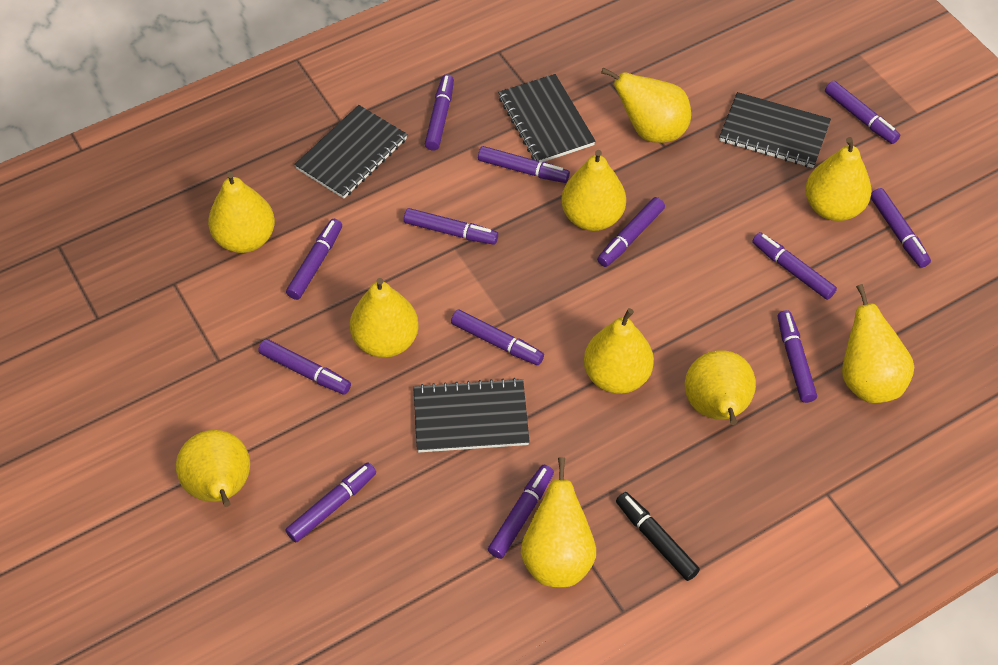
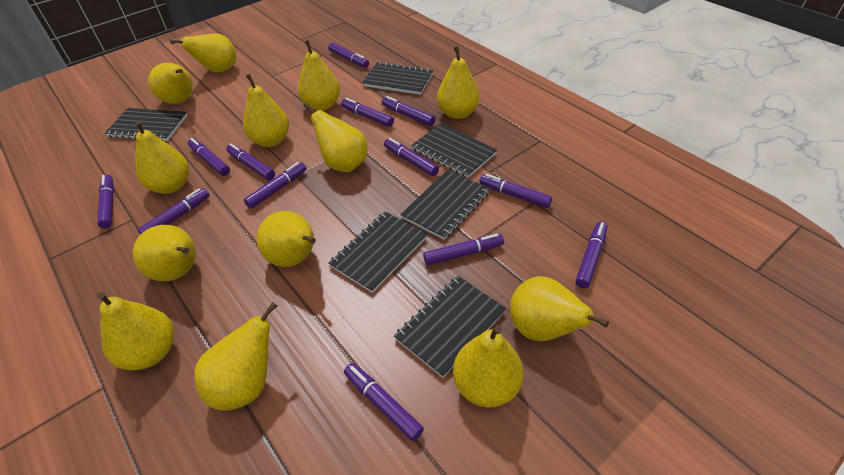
black marker: [616,492,700,581] = 1 -> none = 0
black notebook: [294,105,407,199] [413,378,530,453] [498,74,596,163] [719,92,831,168] = 4 -> [105,108,188,141] [329,212,427,293] [362,62,433,95] [394,276,506,378] [401,170,489,240] [411,123,497,178] = 6
yellow pear: [176,430,250,507] [208,172,275,253] [350,278,419,358] [521,457,596,587] [561,150,626,231] [584,308,654,394] [601,68,691,143] [684,350,756,425] [805,137,871,221] [842,284,914,403] = 10 -> [97,292,174,370] [133,225,196,281] [136,120,189,194] [148,63,193,104] [170,33,236,73] [194,302,277,411] [243,74,289,147] [257,211,316,267] [298,40,340,111] [303,103,367,172] [437,46,480,119] [453,326,524,408] [510,276,609,341] = 13

